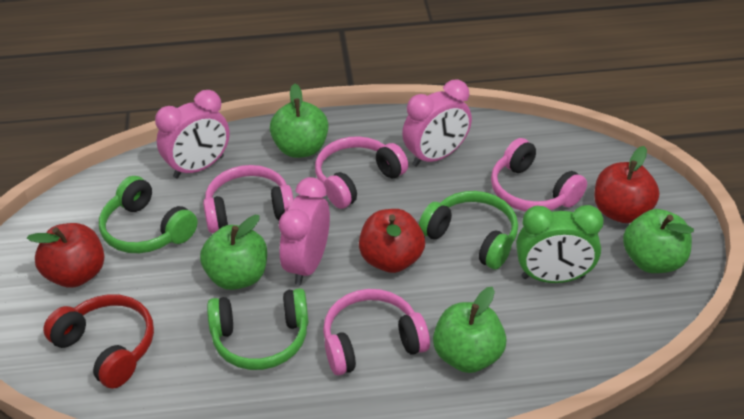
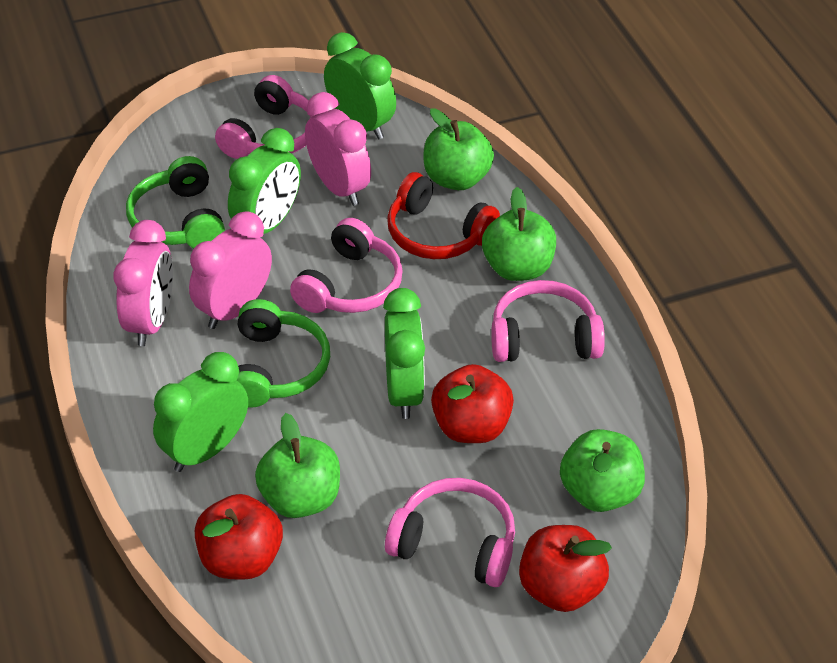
green clock: [516,205,604,283] = 1 -> [153,352,248,472] [228,128,301,234] [324,32,396,139] [383,288,425,419] = 4
green headphones: [99,176,198,253] [207,288,308,370] [419,191,518,269] = 3 -> [126,156,225,249] [237,299,330,408] = 2

